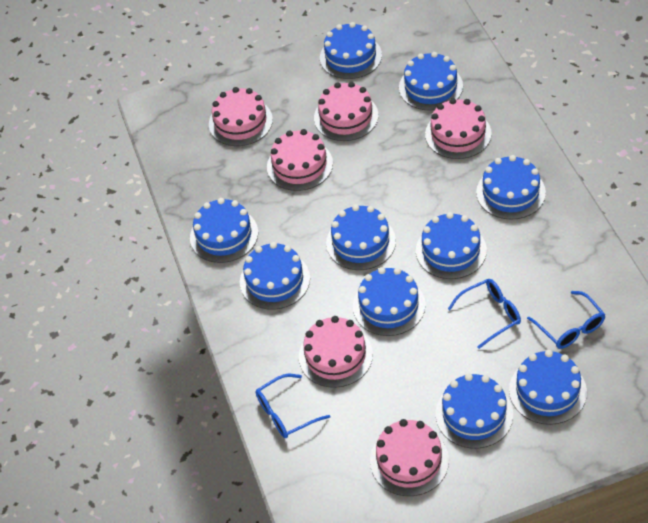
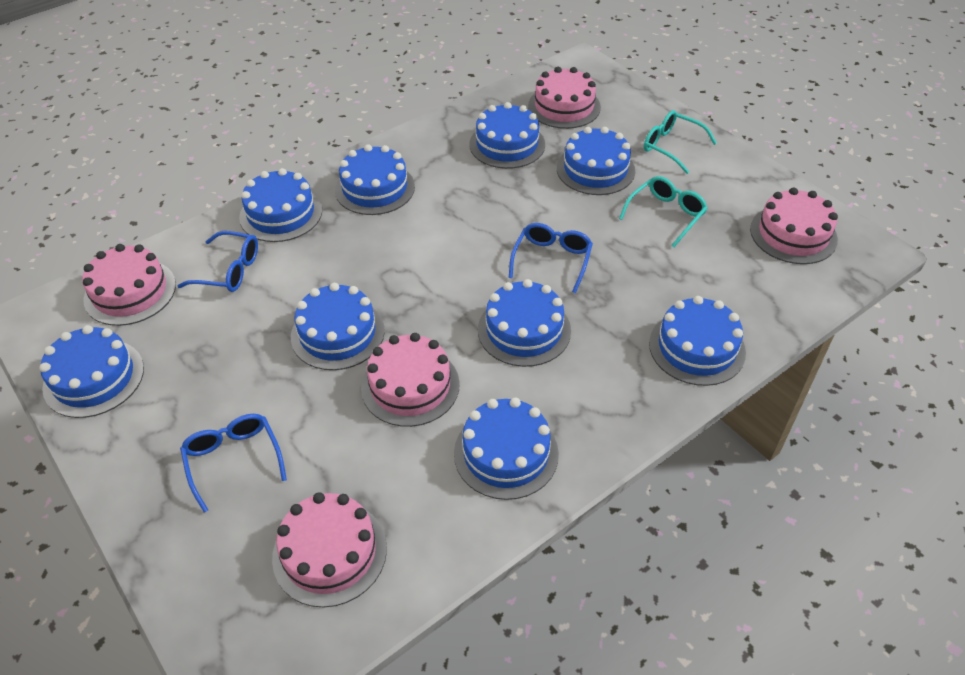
blue cake: [190,198,258,263] [240,242,310,310] [320,22,382,79] [326,205,396,270] [353,267,425,336] [399,52,463,111] [416,212,487,279] [436,373,513,448] [476,155,546,220] [509,350,587,425] = 10 -> [39,325,144,418] [239,168,322,242] [291,283,385,370] [335,144,415,215] [454,398,559,500] [469,102,545,169] [478,279,571,367] [557,127,635,195] [649,296,746,386] = 9
pink cake: [209,87,273,146] [267,129,333,191] [299,316,373,388] [314,82,378,141] [370,419,449,496] [425,98,492,159] = 6 -> [82,244,176,326] [272,492,387,608] [361,333,460,427] [528,67,601,129] [750,188,838,264] = 5
turquoise glasses: none = 0 -> [619,176,708,247] [644,110,717,174] = 2

